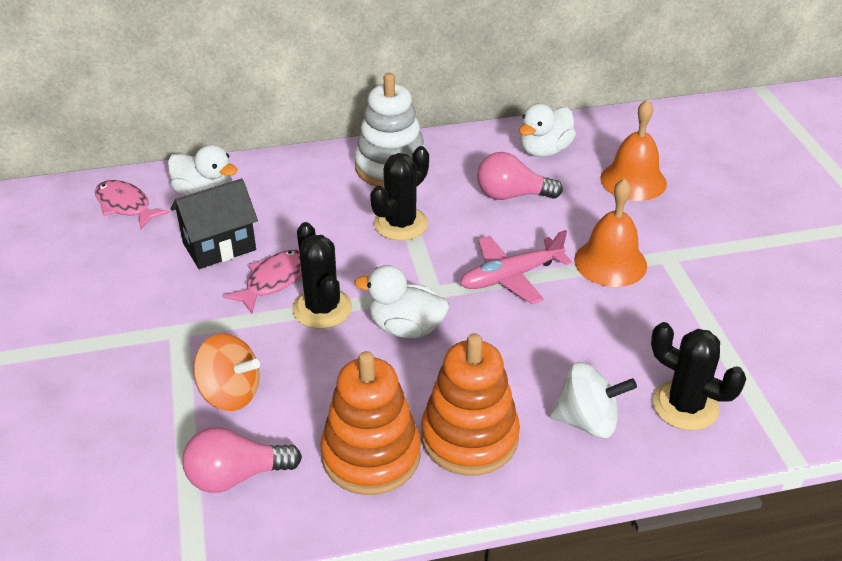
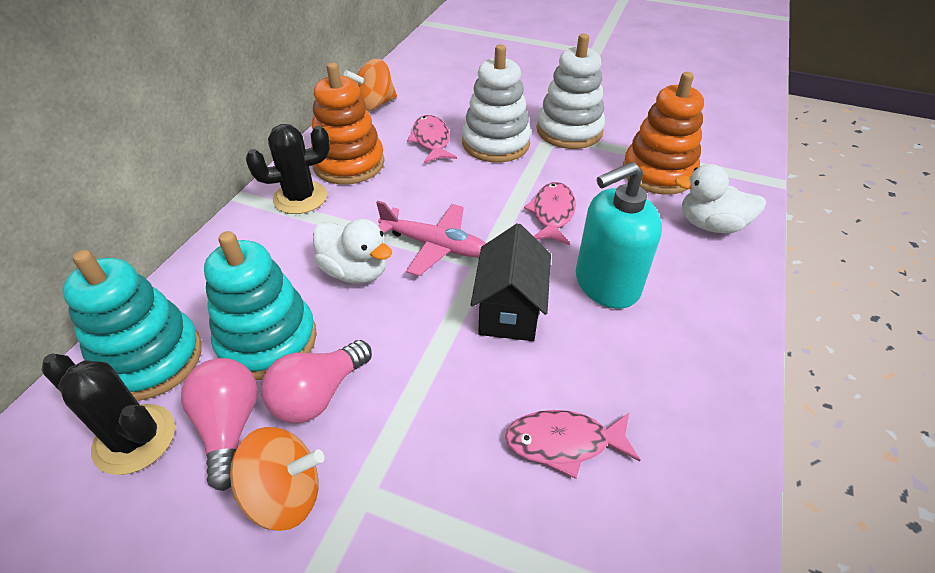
black cactus: [292,222,352,329] [370,146,429,241] [651,322,746,430] = 3 -> [42,354,175,475] [246,124,330,214] = 2
orange bell: [574,178,647,287] [600,99,667,201] = 2 -> none = 0
orange spinning top: [193,333,260,411] = 1 -> [230,427,324,531] [344,59,397,111] = 2
pink fish: [95,180,170,229] [223,250,302,313] = 2 -> [407,115,457,163] [505,410,641,479] [524,182,576,245] = 3
turquoise soap dispenser: none = 0 -> [576,162,662,309] = 1
turquoise stacking toy: none = 0 -> [62,250,202,401] [204,231,317,380] = 2
white duck: [168,145,237,196] [355,265,449,339] [519,103,576,157] = 3 -> [313,219,392,284] [675,164,766,233] = 2
white spinning top: [549,362,637,438] = 1 -> none = 0
white stacking toy: [354,73,426,188] = 1 -> [462,45,531,162] [537,34,605,149] = 2

